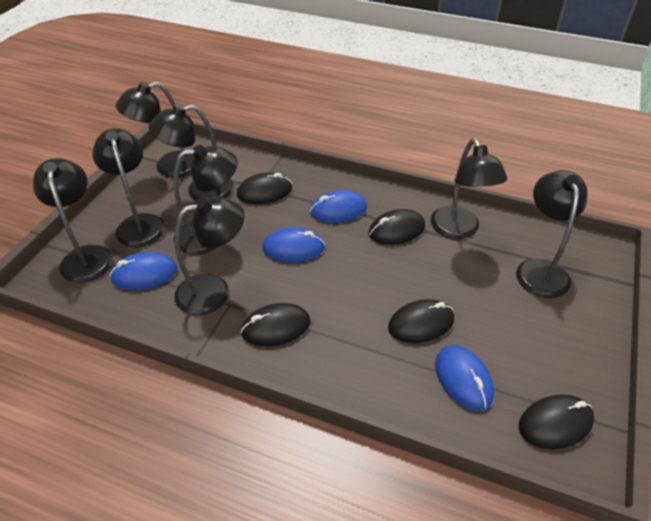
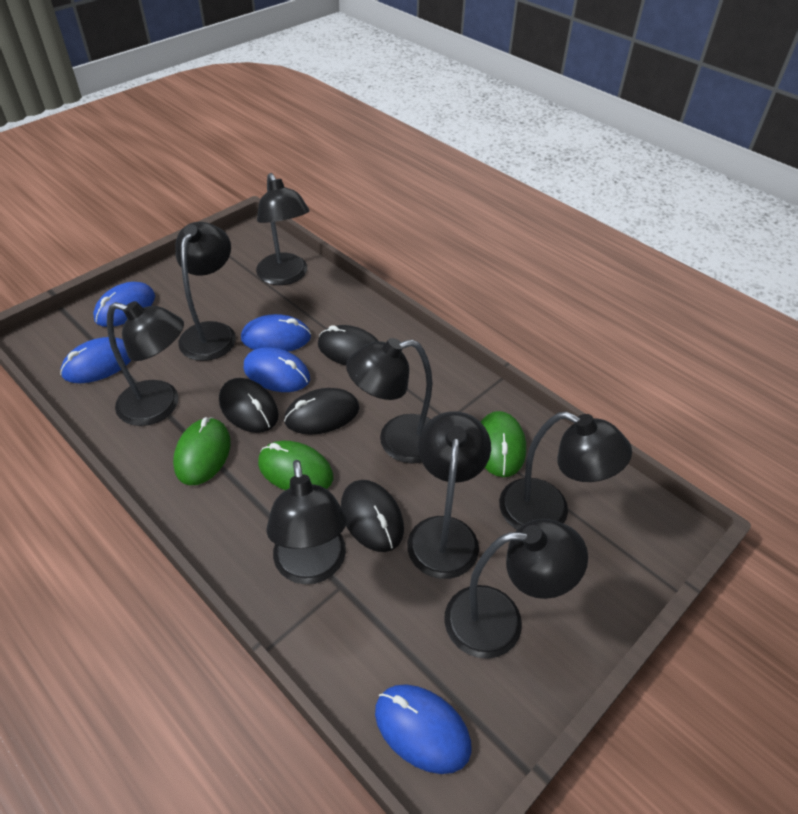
black mouse: [237,172,292,204] [240,303,311,346] [368,209,425,245] [388,299,454,343] [519,394,595,449] = 5 -> [219,378,279,433] [284,388,359,435] [318,325,378,365] [341,480,404,552] = 4
blue mouse: [110,252,177,290] [262,227,325,262] [310,190,367,223] [435,345,494,411] = 4 -> [60,337,131,383] [93,282,155,327] [241,314,311,352] [243,347,310,392] [375,684,472,774] = 5
green mouse: none = 0 -> [173,417,231,485] [258,441,333,490] [481,411,526,477] = 3

